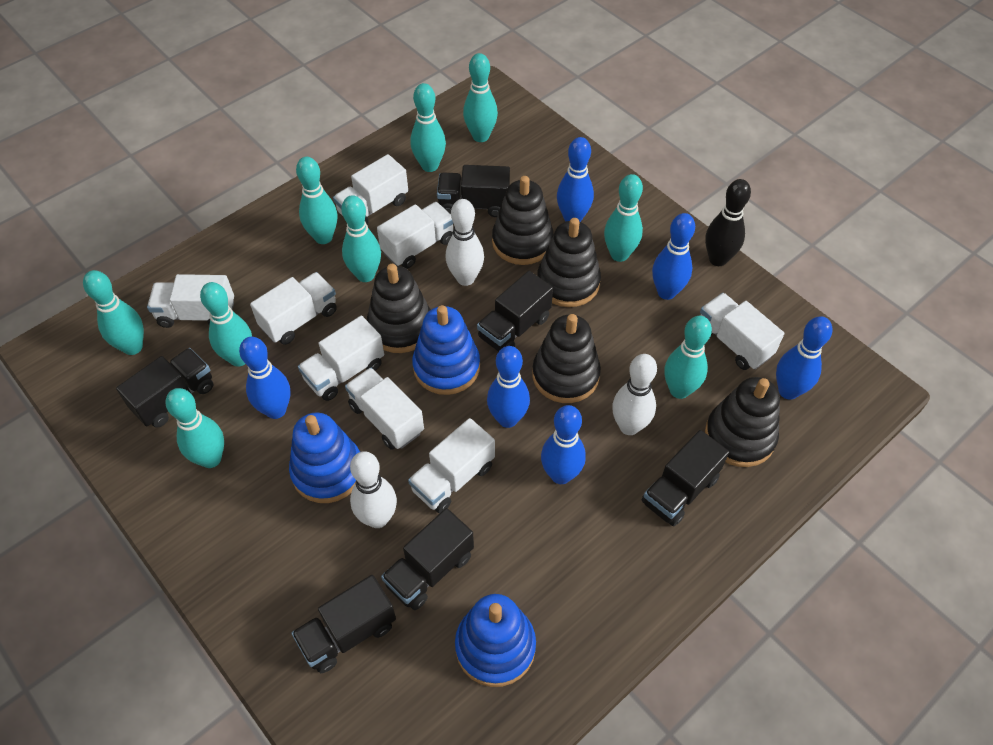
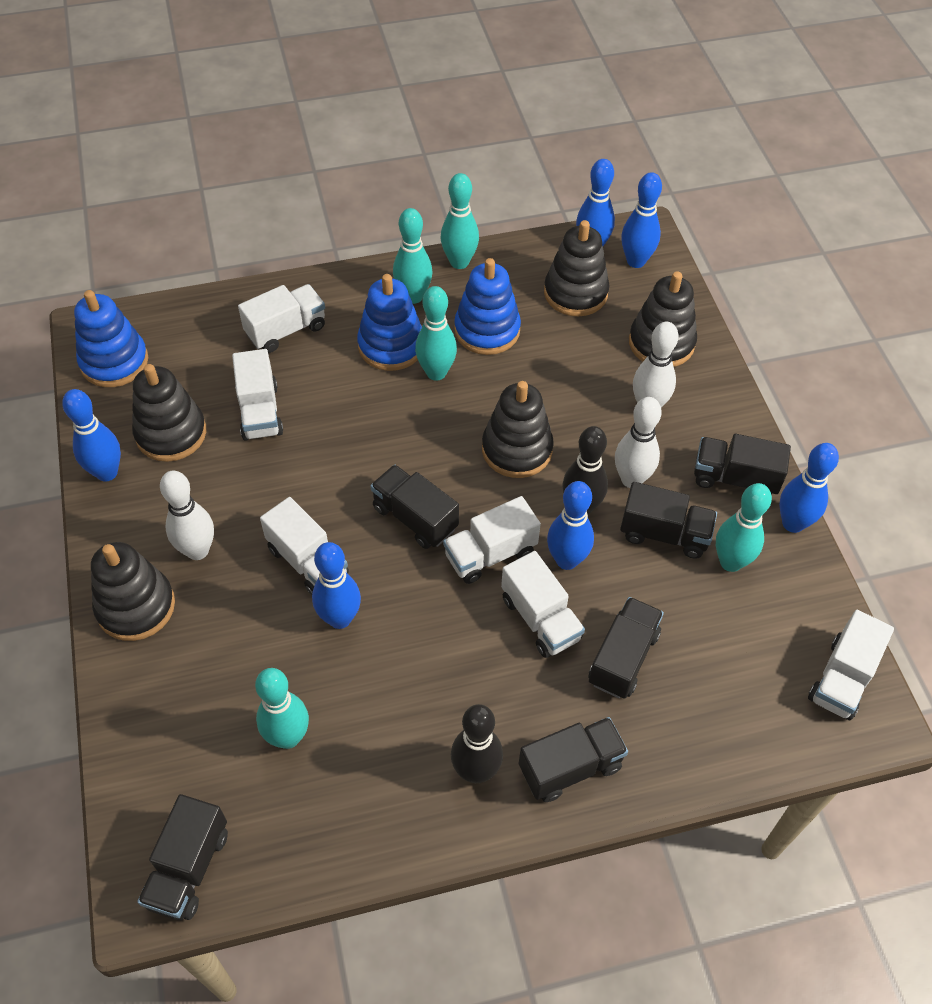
black bowling pin: [705,179,751,266] = 1 -> [451,704,503,783] [562,426,608,515] = 2
turquoise bowling pin: [83,270,144,355] [166,388,224,468] [200,282,252,367] [296,157,337,244] [341,195,381,282] [410,83,446,172] [463,53,498,142] [604,174,643,262] [664,316,712,399] = 9 -> [255,668,309,749] [393,208,432,304] [415,286,457,381] [441,173,479,269] [716,483,772,572] = 5
white truck: [147,274,234,328] [250,272,337,345] [298,316,384,401] [333,154,408,224] [345,368,424,450] [377,202,454,269] [408,418,495,513] [700,293,784,370] = 8 -> [232,349,283,441] [238,284,325,353] [260,497,349,595] [443,496,541,584] [501,551,585,658] [808,610,894,720] = 6

